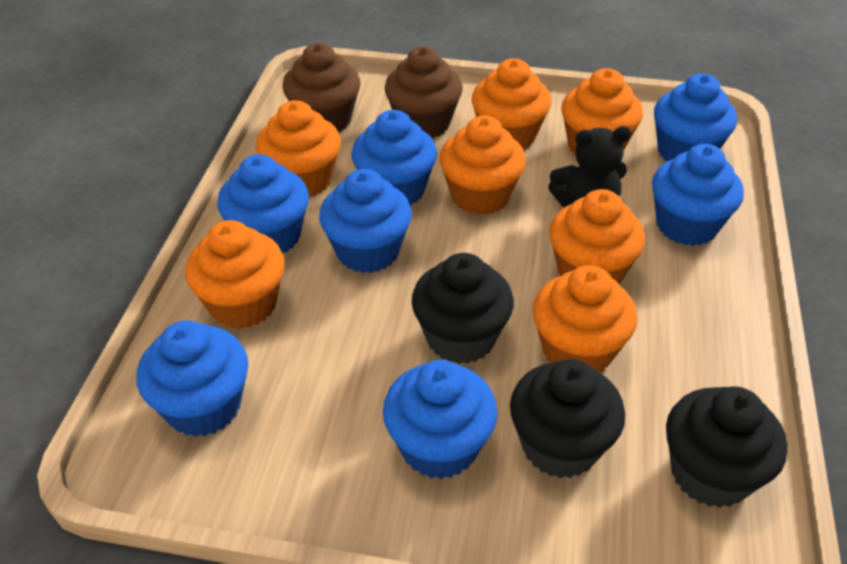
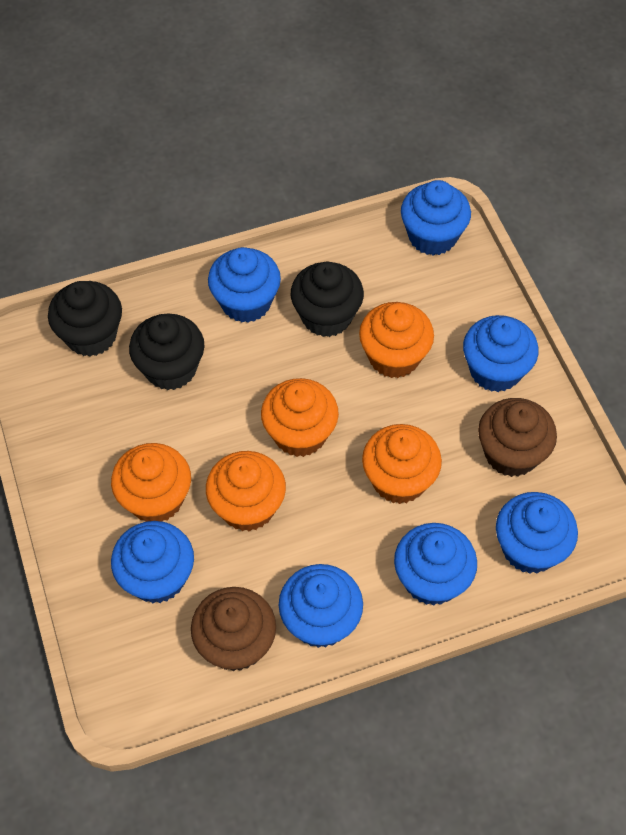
black teddy bear: [548,126,631,208] = 1 -> none = 0
orange cupcake: [185,220,285,329] [256,100,341,197] [440,116,526,215] [472,58,551,149] [533,265,637,372] [549,189,645,284] [561,68,643,155] = 7 -> [111,443,191,522] [206,451,286,531] [261,378,339,457] [359,302,434,378] [362,424,442,504] = 5

